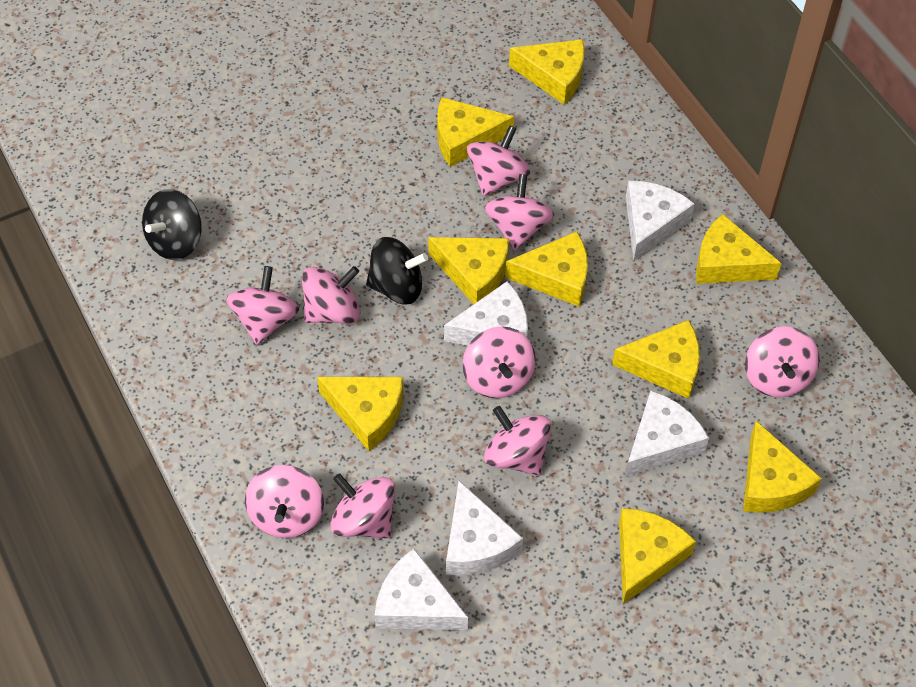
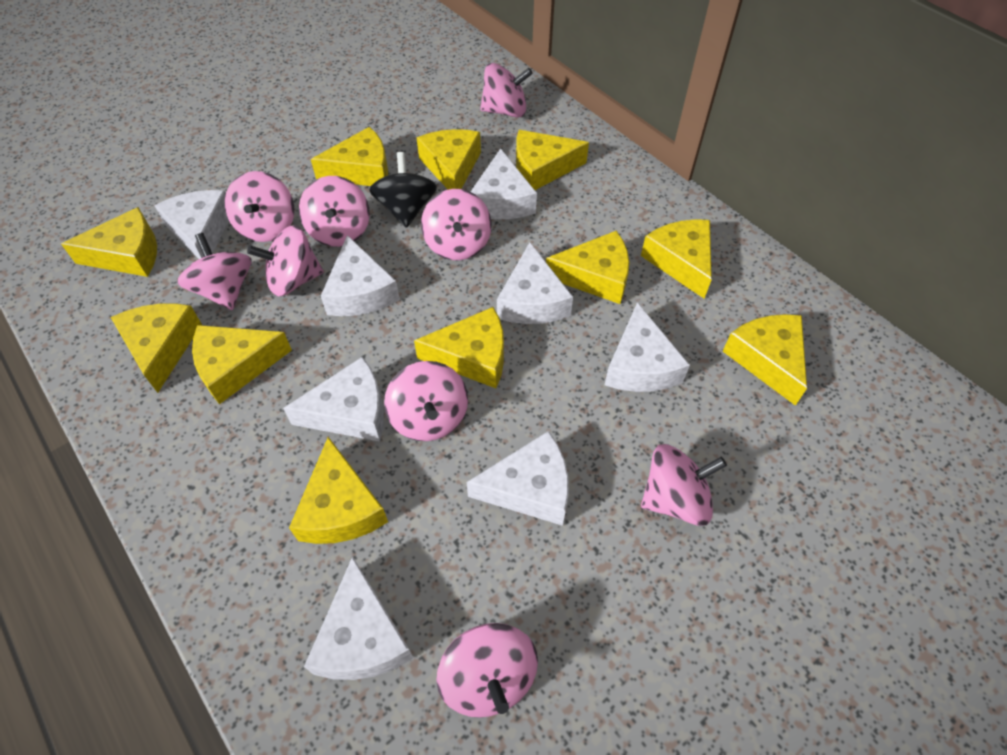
black spinning top: [142,189,202,260] [366,237,428,304] = 2 -> [369,152,437,228] = 1
white cheese: [375,548,468,630] [444,281,528,346] [446,481,523,575] [625,391,709,477] [626,181,695,261] = 5 -> [154,190,229,259] [283,357,384,441] [304,556,413,680] [321,235,400,316] [466,431,569,526] [471,149,537,220] [497,242,573,324] [605,302,690,392] = 8
yellow cheese: [317,377,404,451] [428,237,509,304] [437,97,514,167] [505,231,588,307] [509,39,585,105] [612,320,700,399] [619,508,696,604] [696,214,782,284] [743,421,822,513] = 9 -> [61,207,157,277] [111,303,202,393] [192,325,292,404] [289,437,388,544] [311,127,388,186] [414,307,504,388] [416,129,481,190] [516,130,589,190] [546,231,629,304] [641,219,712,299] [723,314,807,406] = 11

